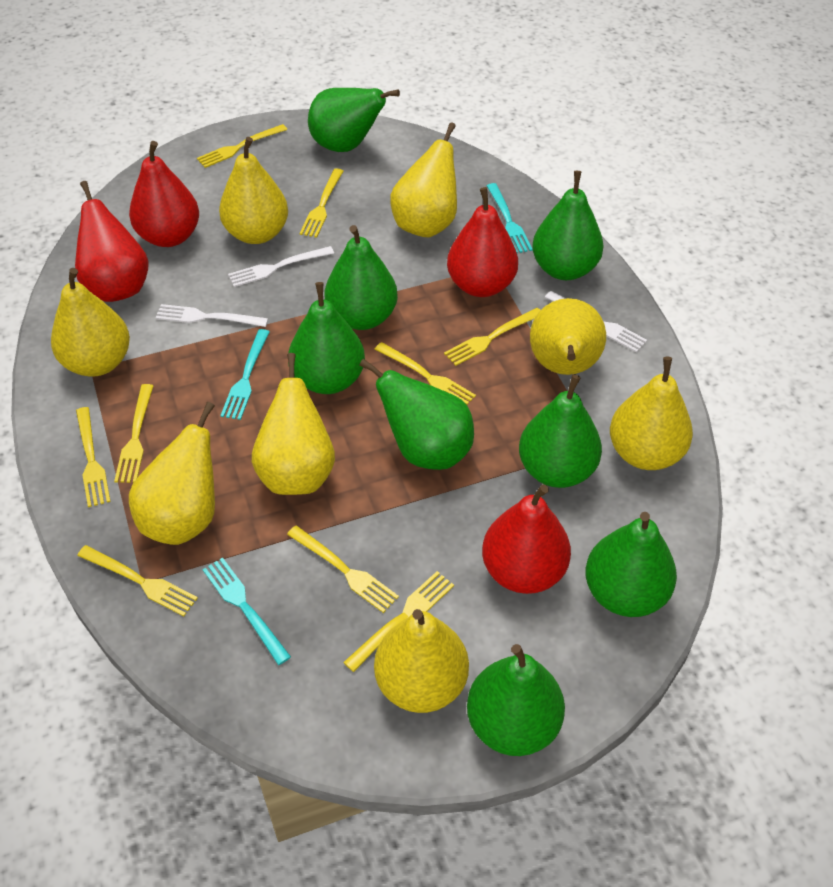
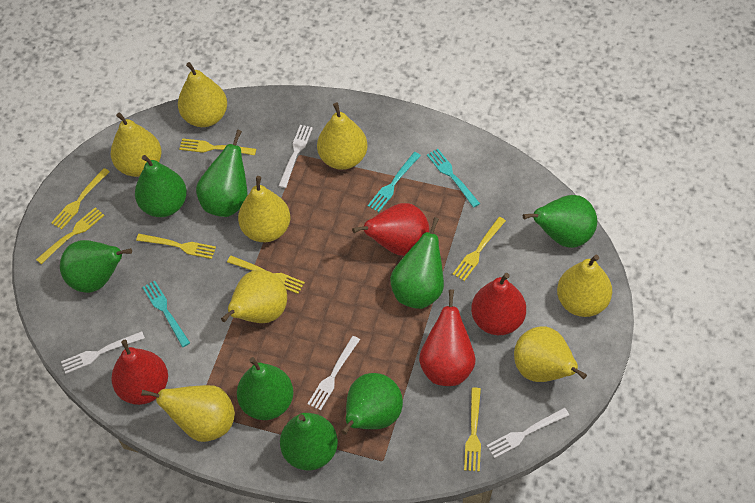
white fork: [155,304,268,327] [228,246,334,287] [545,291,647,353] = 3 -> [61,331,145,374] [279,125,313,188] [308,336,360,411] [487,408,569,458] = 4
yellow fork: [76,407,111,507] [77,545,198,616] [114,384,154,483] [197,124,287,168] [287,525,399,613] [300,168,344,238] [343,571,454,672] [375,342,476,405] [444,308,540,366] = 9 -> [36,207,105,264] [51,168,110,230] [136,234,216,259] [179,138,256,155] [227,256,305,294] [452,217,506,281] [464,388,481,472] = 7

